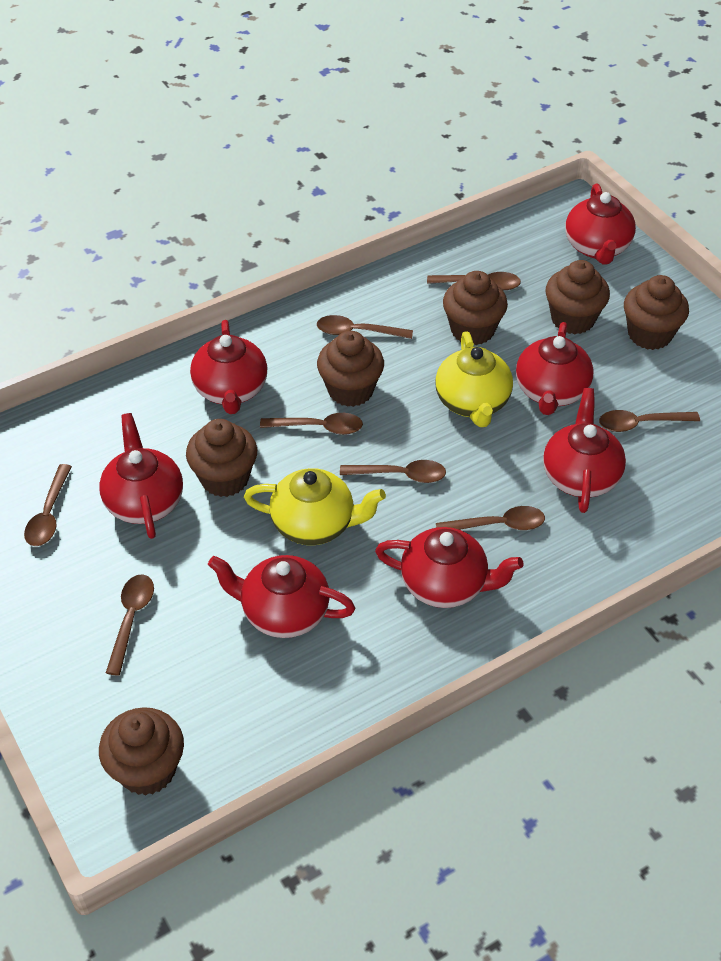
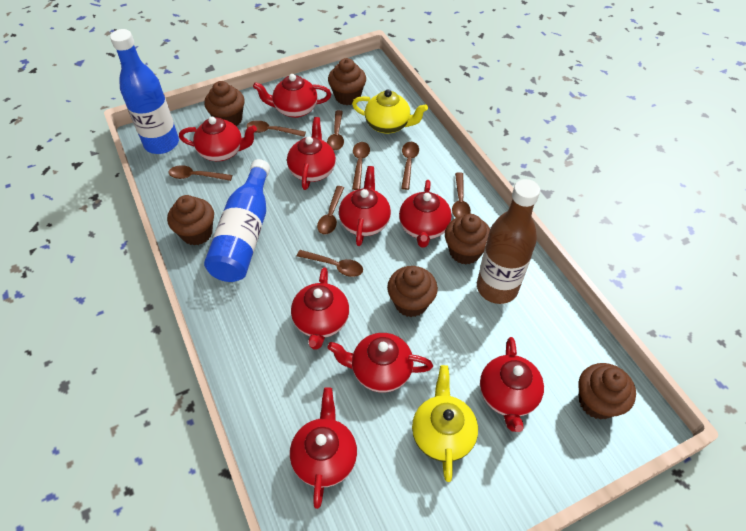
blue bottle: none = 0 -> [110,29,179,154] [204,159,270,282] = 2
brown bottle: none = 0 -> [477,179,540,304] = 1
red teapot: [99,413,183,539] [190,320,268,414] [208,555,355,638] [375,527,524,608] [516,322,593,415] [543,388,626,513] [565,184,636,264] = 7 -> [179,117,257,161] [253,74,331,118] [287,117,336,190] [290,387,357,509] [291,267,349,350] [327,333,433,393] [339,166,391,246] [399,180,451,248] [480,337,544,432] = 9

